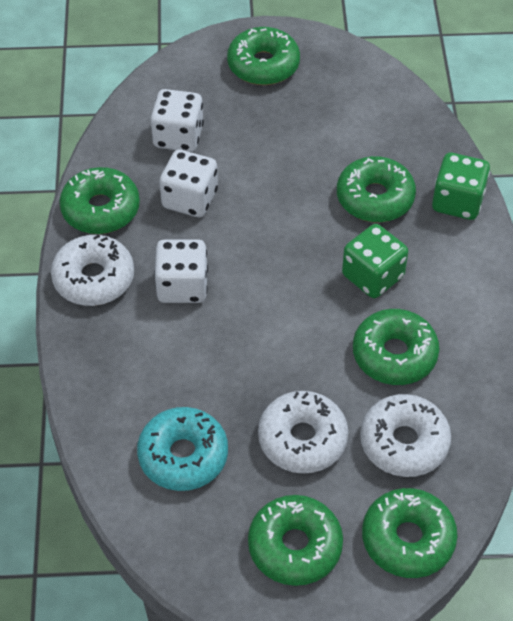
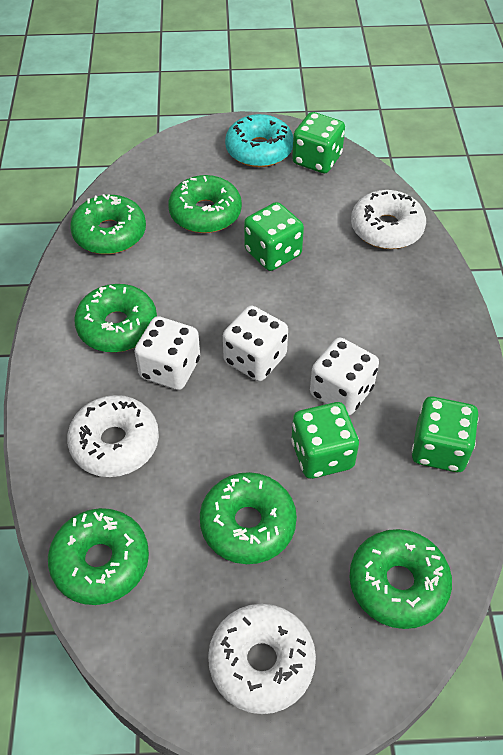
green dice: [342,224,408,298] [432,153,490,220] = 2 -> [244,202,304,271] [291,402,359,479] [292,112,345,173] [412,397,479,472] = 4

